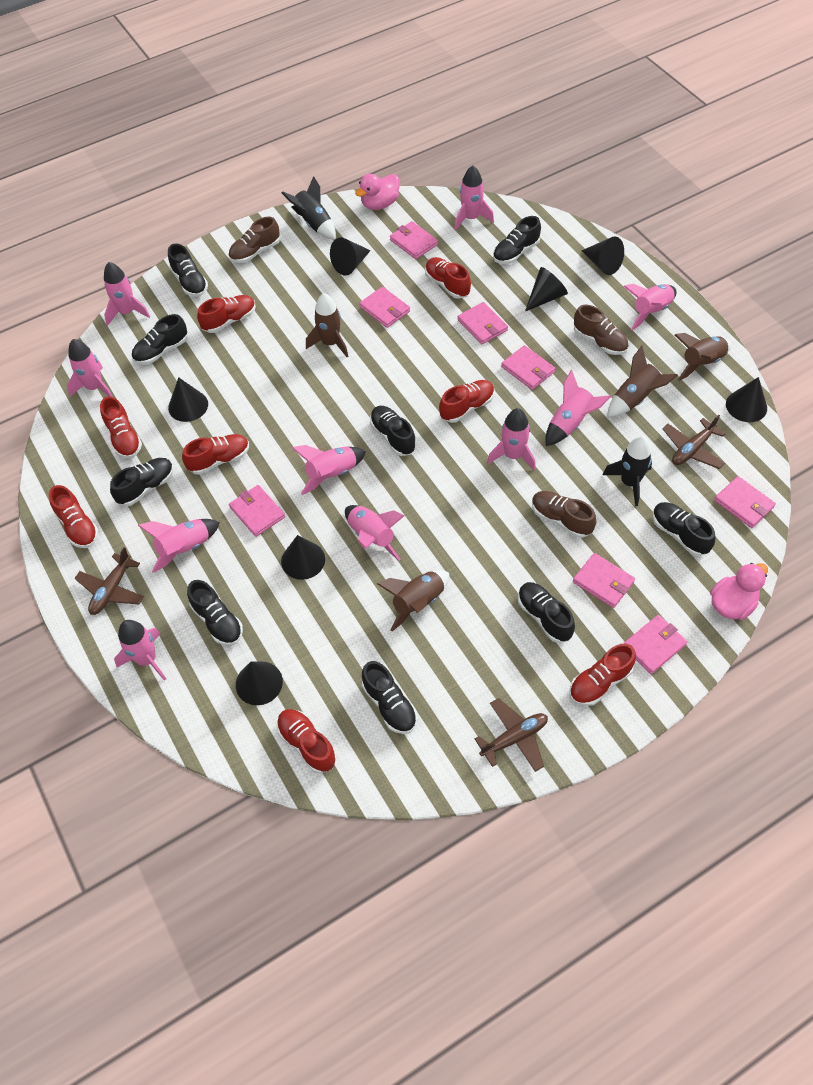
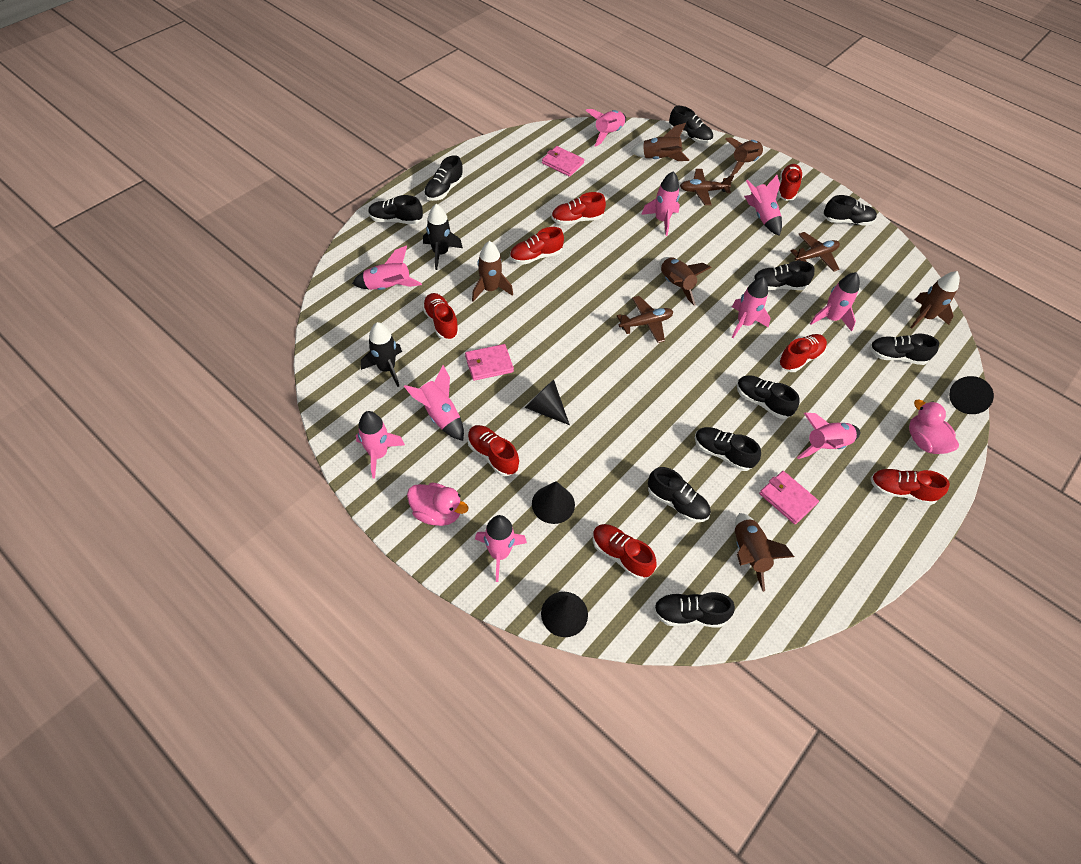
black cone: [168,377,208,422] [236,661,283,705] [281,535,325,580] [330,237,371,276] [525,267,568,311] [581,237,624,275] [726,377,767,422] = 7 -> [525,380,570,425] [532,481,575,524] [541,592,588,637] [949,376,994,414] = 4
black shoe: [110,458,174,506] [132,314,188,365] [168,244,208,297] [187,580,243,646] [362,661,417,734] [370,406,416,456] [493,216,541,264] [518,582,575,643] [652,502,715,556] = 9 -> [368,195,423,224] [424,155,463,201] [648,467,711,523] [654,592,735,627] [669,106,713,144] [695,427,761,471] [737,375,799,419] [753,261,814,290] [823,195,877,226] [869,333,939,365] = 10
brown rocket: [306,293,348,357] [377,570,449,631] [607,346,678,418] [675,333,731,381] = 4 -> [472,241,513,302] [630,123,689,161] [660,257,712,306] [725,138,764,176] [735,513,794,592] [910,271,960,329] = 6
brown shoe: [228,217,280,263] [532,491,596,538] [574,305,628,355] = 3 -> none = 0
pink wallet: [229,485,285,537] [359,287,410,328] [390,221,438,259] [458,302,508,344] [501,345,555,390] [573,553,635,608] [623,615,687,674] [714,476,776,528] = 8 -> [465,344,514,381] [542,146,584,177] [759,471,819,524] = 3

